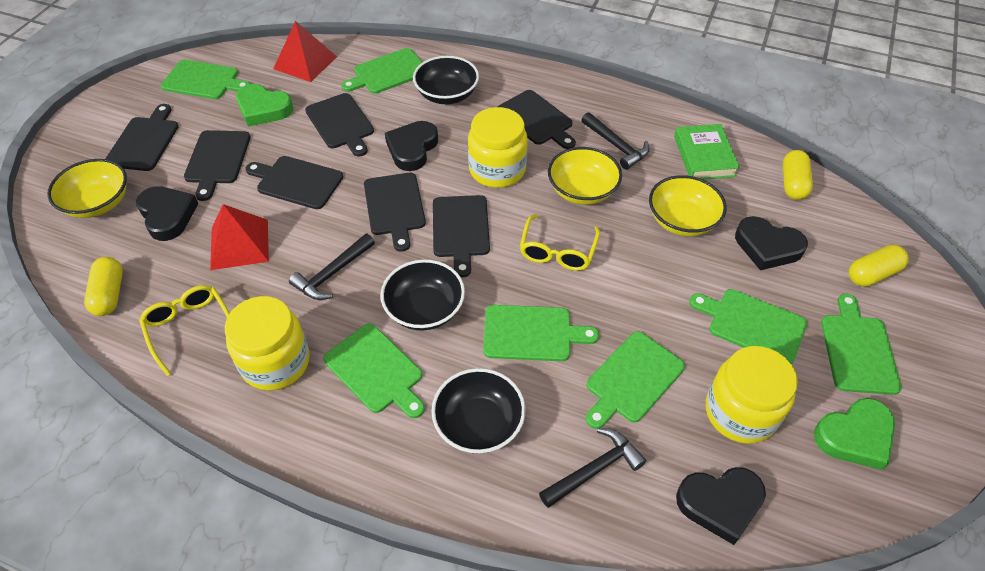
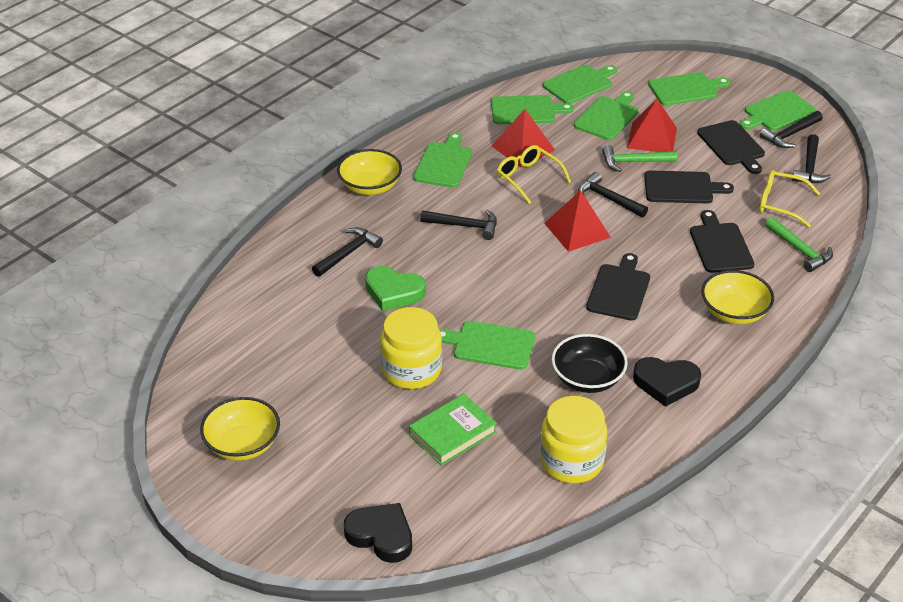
black bowl: [380,259,465,330] [413,56,479,104] [431,368,526,454] = 3 -> [552,334,628,393] = 1
black cutting board: [105,104,179,171] [184,130,251,201] [246,156,343,209] [305,93,374,156] [364,173,426,252] [433,195,490,277] [497,90,576,149] = 7 -> [586,253,650,321] [644,171,734,203] [690,210,754,273] [697,120,765,174] = 4
black hammer: [289,234,375,300] [539,428,647,508] [581,112,650,170] = 3 -> [312,227,383,277] [420,210,497,240] [578,172,648,217] [760,111,823,148] [792,134,832,183] = 5
black heart: [136,186,198,241] [385,121,438,171] [676,467,766,545] [735,216,808,270] = 4 -> [344,503,412,563] [633,357,701,407] = 2
green hammer: none = 0 -> [602,145,677,172] [765,217,833,272] = 2
green heart: [236,84,293,127] [814,398,895,470] = 2 -> [365,266,426,311] = 1
red pyramid: [210,204,269,270] [273,21,337,82] = 2 -> [492,109,555,167] [544,190,611,252] [627,99,677,152] = 3
yellow capsule: [84,257,123,316] [783,150,813,200] [849,245,909,287] = 3 -> none = 0
yellow jar: [225,296,310,391] [468,107,528,188] [706,346,798,444] = 3 -> [380,307,442,389] [540,396,607,483] = 2

